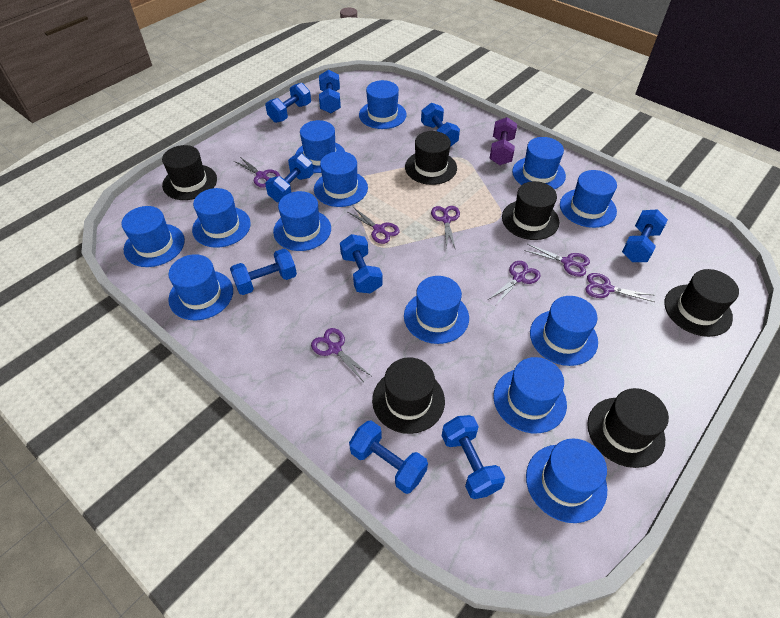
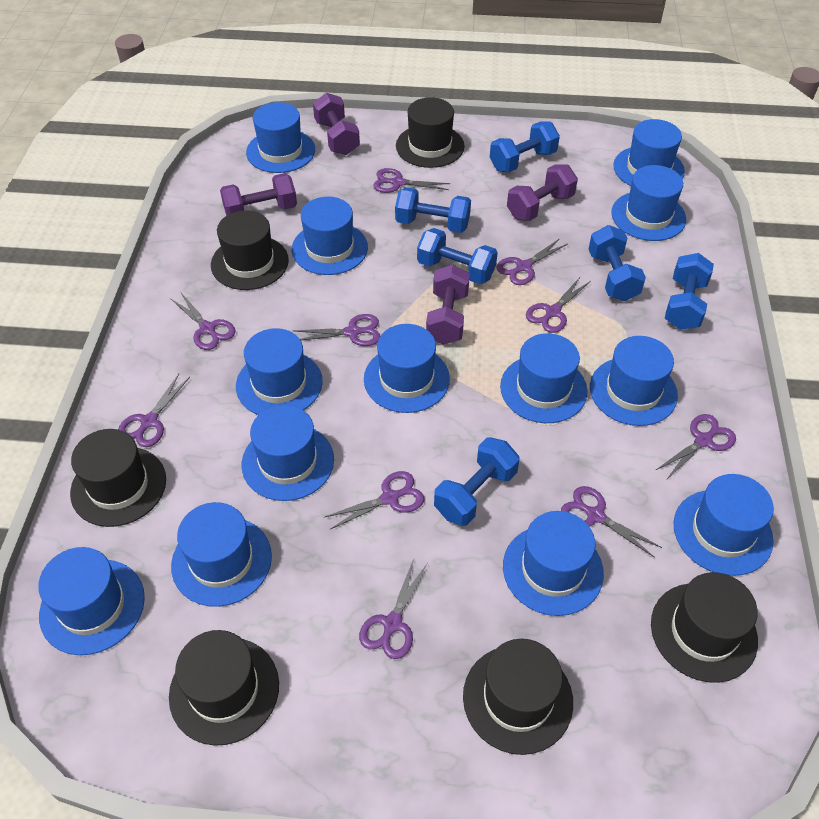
blue dumbbell: [230,249,297,295] [265,83,311,123] [265,154,314,202] [319,70,341,113] [340,234,383,293] [349,420,428,494] [421,103,460,147] [442,415,505,499] [622,209,668,262] = 9 -> [395,187,471,233] [417,228,498,284] [434,437,520,526] [490,122,560,172] [589,225,646,301] [665,253,714,330] = 6
purple dumbbell: [489,117,517,165] = 1 -> [220,173,297,216] [313,93,360,155] [426,265,470,345] [507,164,578,221] = 4
purple scissors: [234,157,280,188] [311,328,371,382] [347,207,400,244] [431,206,460,249] [488,261,541,306] [524,244,590,277] [585,273,654,302] = 7 -> [118,374,190,447] [170,293,236,350] [293,314,380,346] [325,471,424,530] [359,559,428,659] [373,168,450,193] [497,238,568,285] [526,277,591,333] [561,486,662,558] [656,414,736,480] = 10

